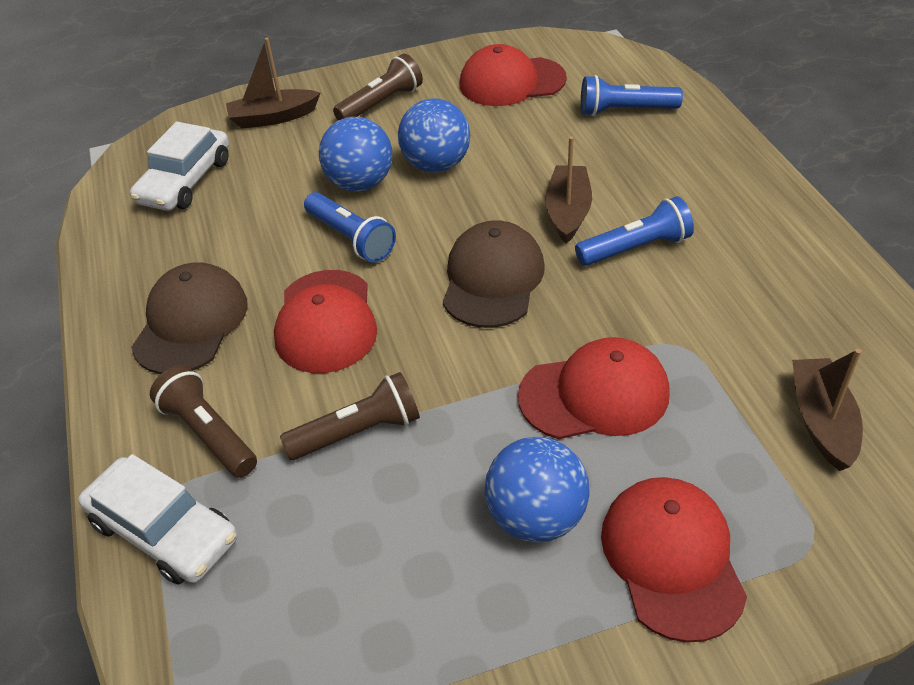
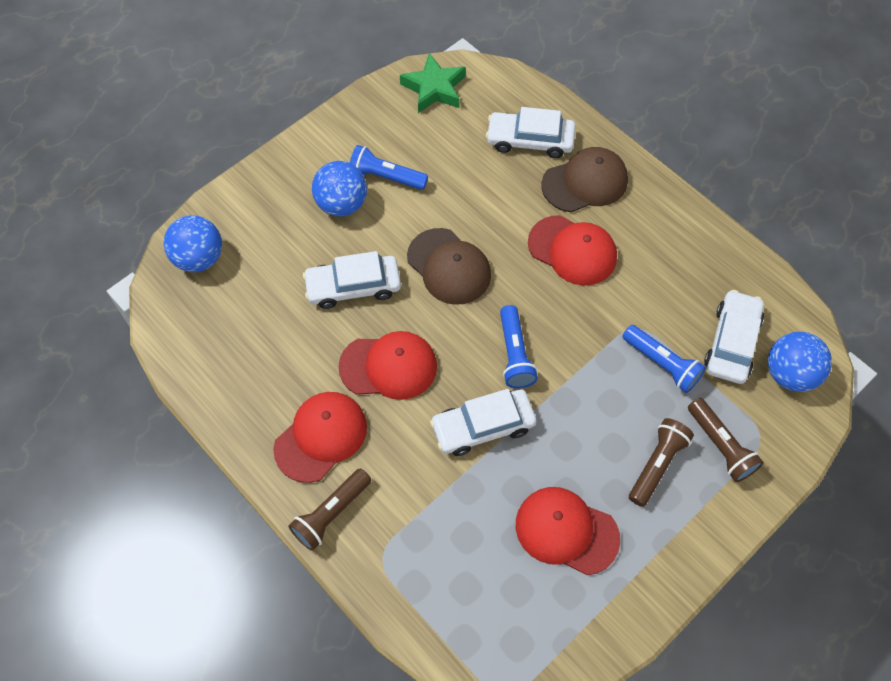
brown boat: [226,38,320,129] [545,136,592,244] [792,349,863,471] = 3 -> none = 0
green star: none = 0 -> [400,53,466,113] = 1
white car: [78,454,237,585] [130,122,229,211] = 2 -> [303,251,401,309] [430,389,537,456] [486,107,576,158] [704,290,764,384] = 4

